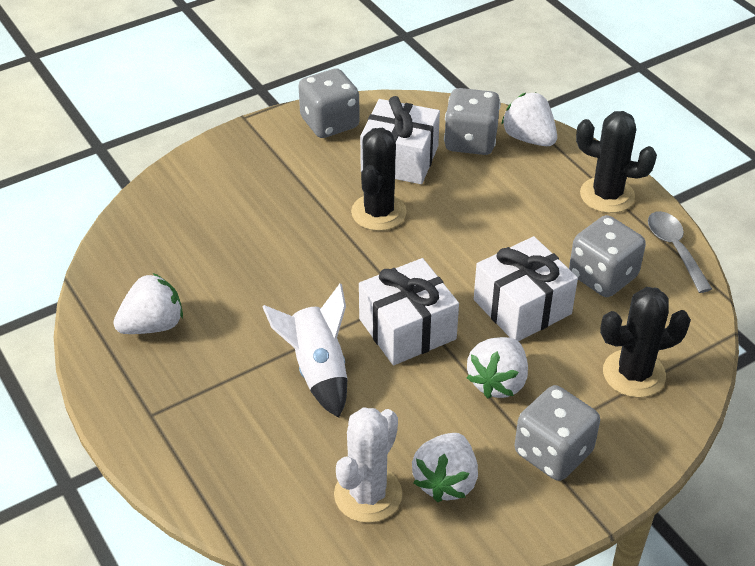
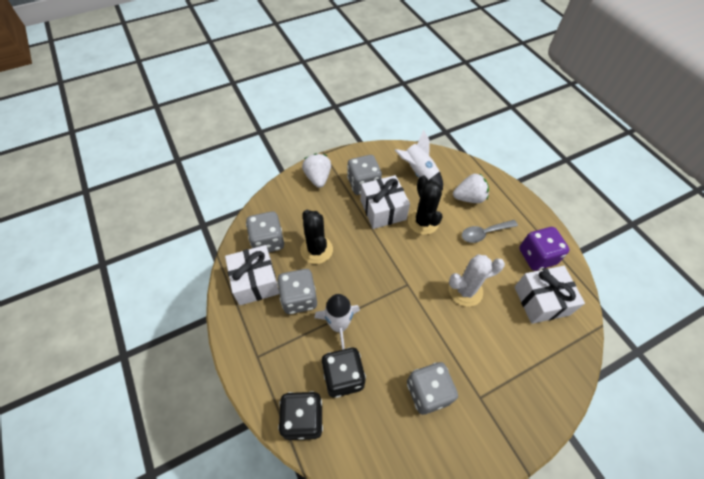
black cactus: [351,128,407,231] [576,111,657,213] [600,287,691,398] = 3 -> [300,210,333,264] [408,175,442,235] = 2
black dice: none = 0 -> [278,391,323,440] [322,348,366,398] = 2
purple dice: none = 0 -> [519,227,570,271] = 1
white rocket: [263,283,347,418] = 1 -> [314,294,360,350] [395,130,443,190] = 2
white strawberry: [113,273,183,334] [412,433,478,502] [467,337,528,399] [501,92,557,146] = 4 -> [302,153,331,188] [453,173,489,203] = 2

